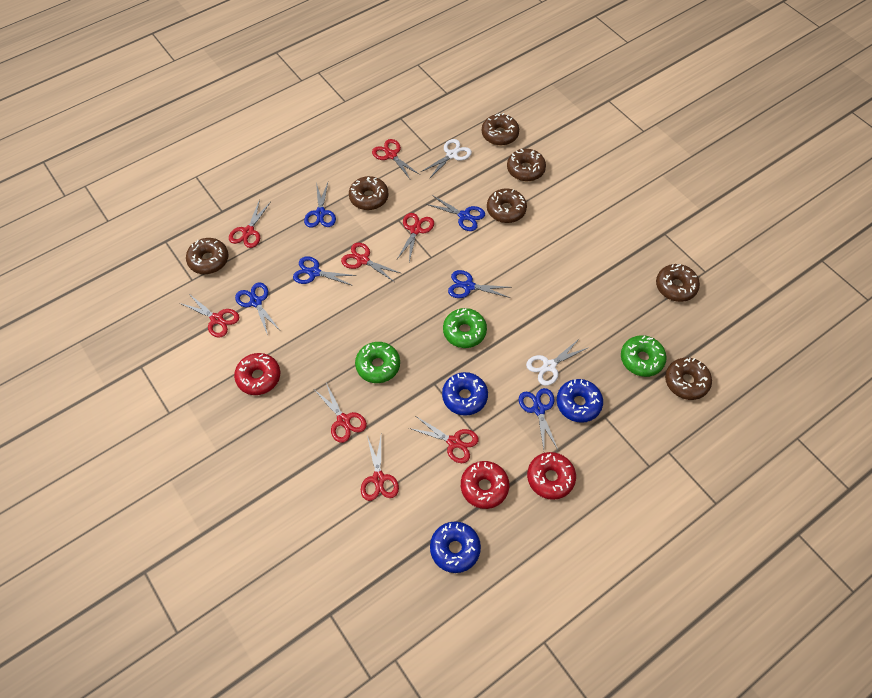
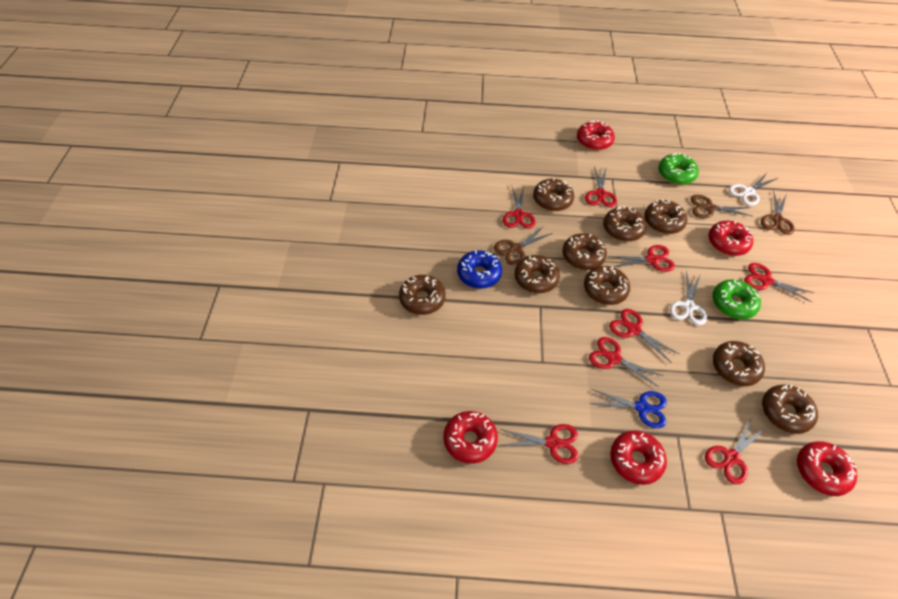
blue donut: [430,522,481,573] [442,372,488,416] [557,379,603,423] = 3 -> [457,250,502,288] = 1
blue scissors: [235,283,280,335] [293,256,357,286] [304,183,336,228] [426,195,485,231] [448,270,511,298] [519,388,558,450] = 6 -> [589,389,667,428] = 1
brown donut: [186,238,229,274] [349,176,389,210] [482,113,519,146] [487,189,527,223] [507,149,546,181] [656,264,700,302] [665,358,712,400] = 7 -> [399,275,446,315] [514,255,560,293] [533,178,574,211] [562,233,607,270] [584,266,630,305] [603,206,646,242] [644,199,687,234] [713,341,765,386] [762,384,818,434] = 9
brown scissors: none = 0 -> [494,226,553,265] [690,195,752,218] [761,191,795,235] = 3
green donut: [355,342,400,383] [443,308,487,348] [621,335,667,377] = 3 -> [658,153,699,185] [712,279,761,319] = 2
red donut: [234,353,280,395] [461,461,509,509] [527,452,576,500] = 3 -> [443,411,498,464] [577,120,615,150] [610,431,667,485] [708,221,753,256] [797,441,857,496] = 5

